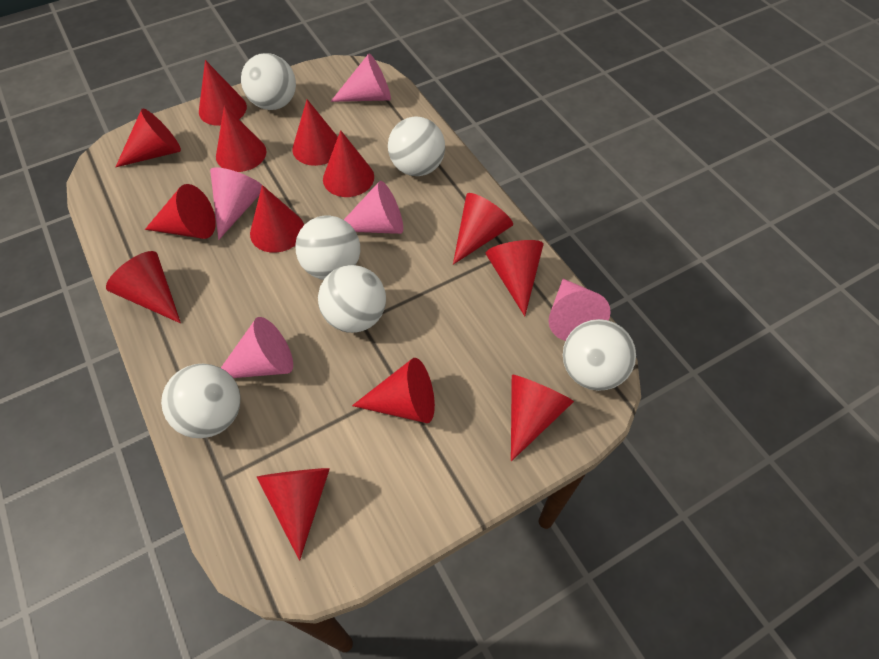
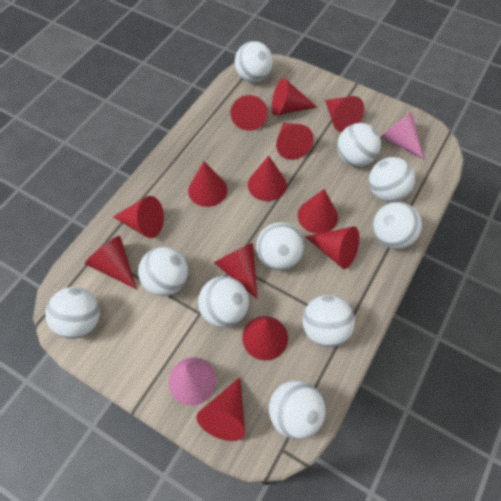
pink cone: [210,168,262,240] [221,317,293,378] [330,53,391,102] [344,181,403,234] [549,279,611,341] = 5 -> [169,357,216,406] [380,111,424,159] = 2
white ball: [161,364,241,438] [241,53,296,110] [295,215,360,280] [318,265,386,333] [388,116,445,176] [563,319,636,391] = 6 -> [45,287,100,339] [138,247,188,296] [198,276,249,327] [235,41,273,82] [256,222,304,270] [269,380,325,439] [302,295,355,347] [337,123,381,167] [369,157,415,202] [373,202,422,249] = 10

